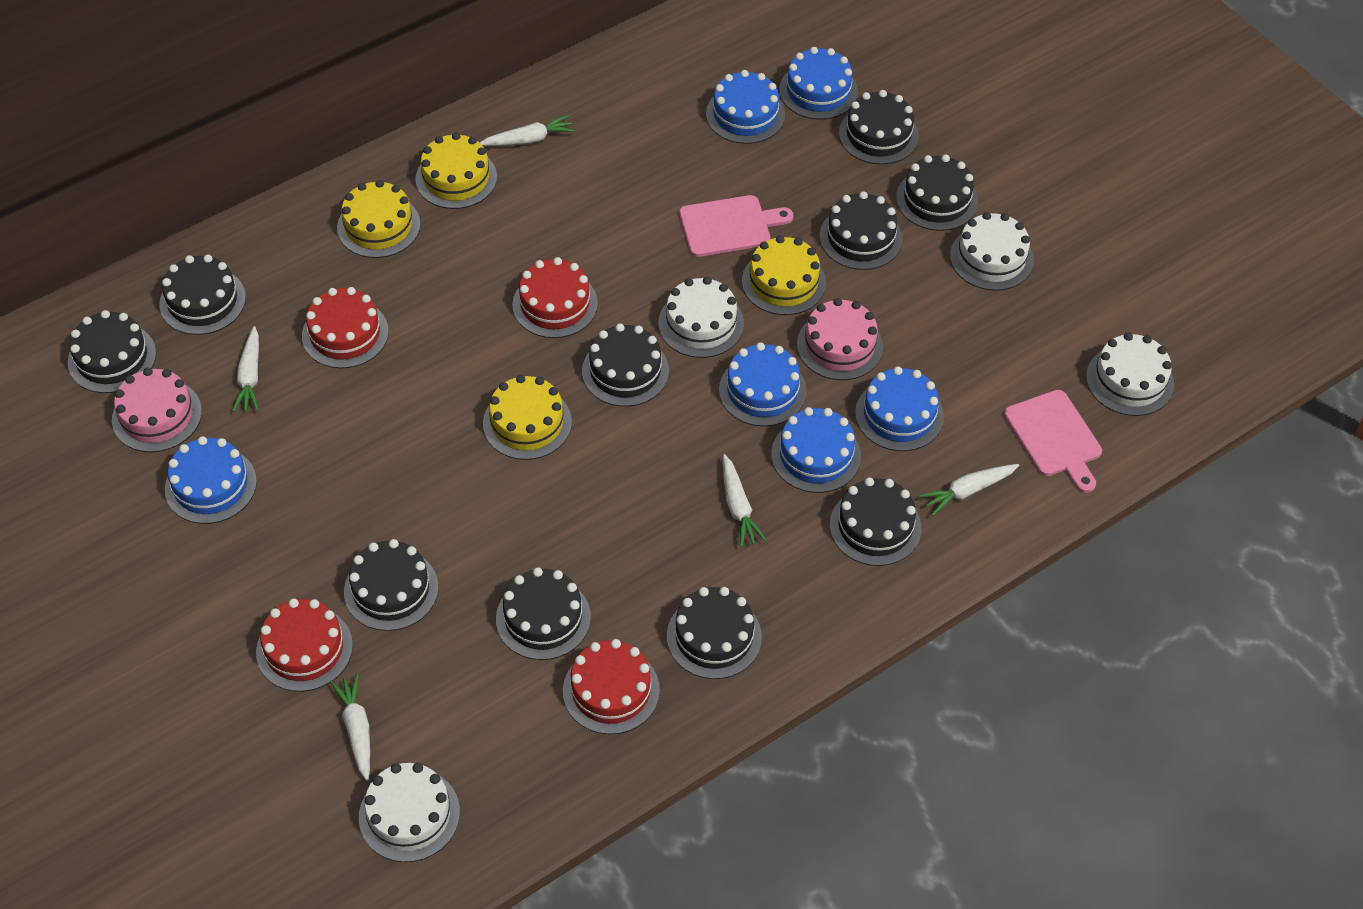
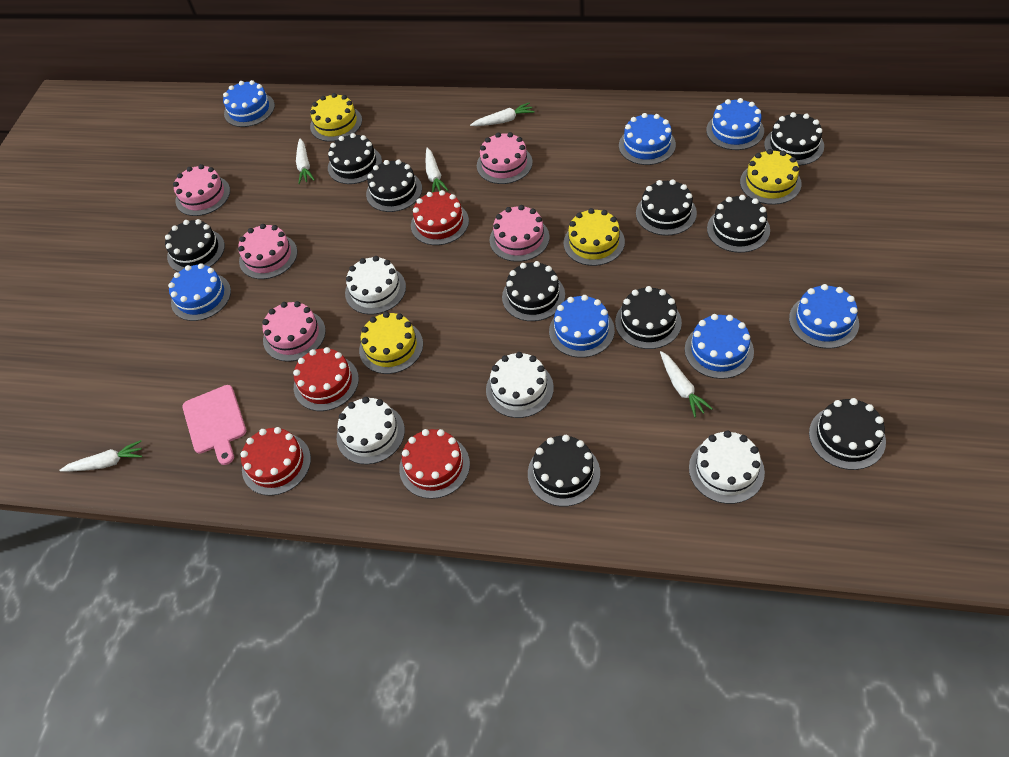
blue cake: [165,436,257,524] [706,70,785,144] [719,342,807,427] [771,407,861,493] [779,47,858,120] [855,366,944,451] = 6 -> [168,263,231,321] [223,80,275,127] [549,295,615,358] [619,113,676,165] [685,314,754,379] [706,98,764,150] [789,284,859,349] = 7
pink cake: [112,368,202,452] [797,298,883,380] = 2 -> [173,164,230,216] [238,224,297,279] [262,301,326,362] [477,132,533,184] [490,205,550,262] = 5
pink cutting board: [679,195,793,257] [1004,390,1102,493] = 2 -> [182,385,246,465] = 1

